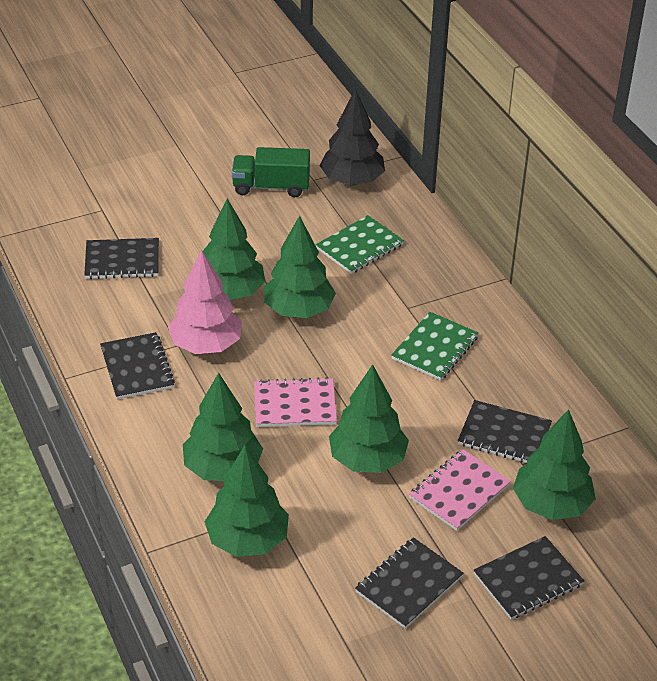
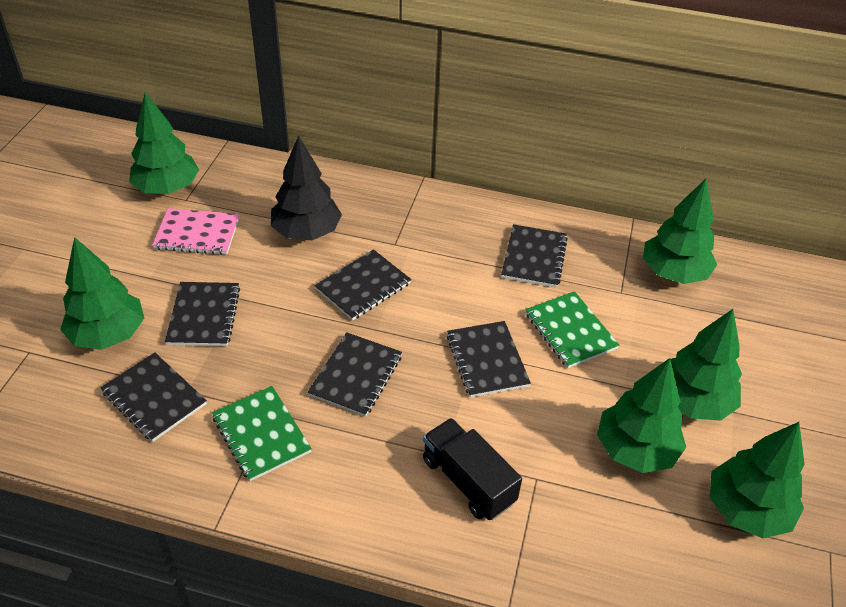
black notebook: [84,238,159,279] [100,332,175,399] [355,537,463,629] [458,400,552,463] [473,536,584,620] = 5 -> [100,352,207,442] [165,282,240,346] [308,332,402,417] [315,249,411,321] [447,321,531,398] [501,224,568,288] = 6
black truck: none = 0 -> [423,418,522,520] = 1
green truck: [232,147,310,197] = 1 -> none = 0
pink notebook: [254,377,337,427] [409,449,511,531] = 2 -> [152,208,239,255] = 1
pink tree: [168,250,242,354] = 1 -> none = 0

